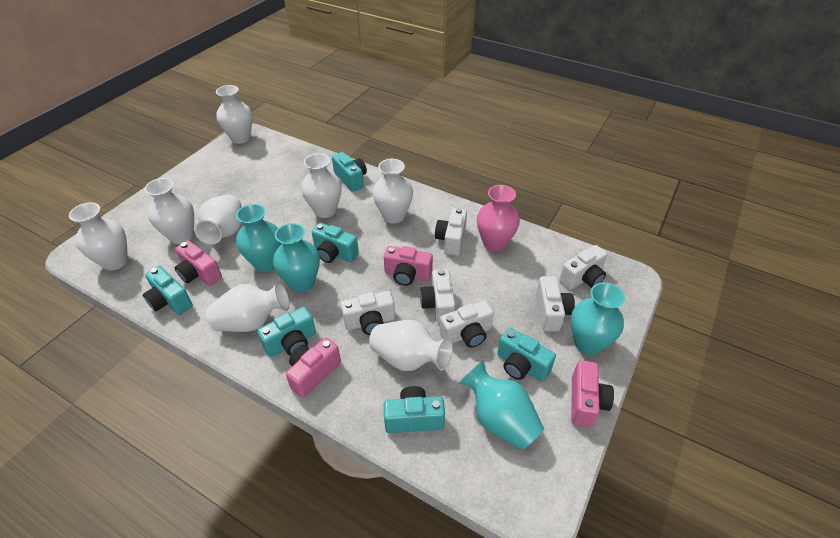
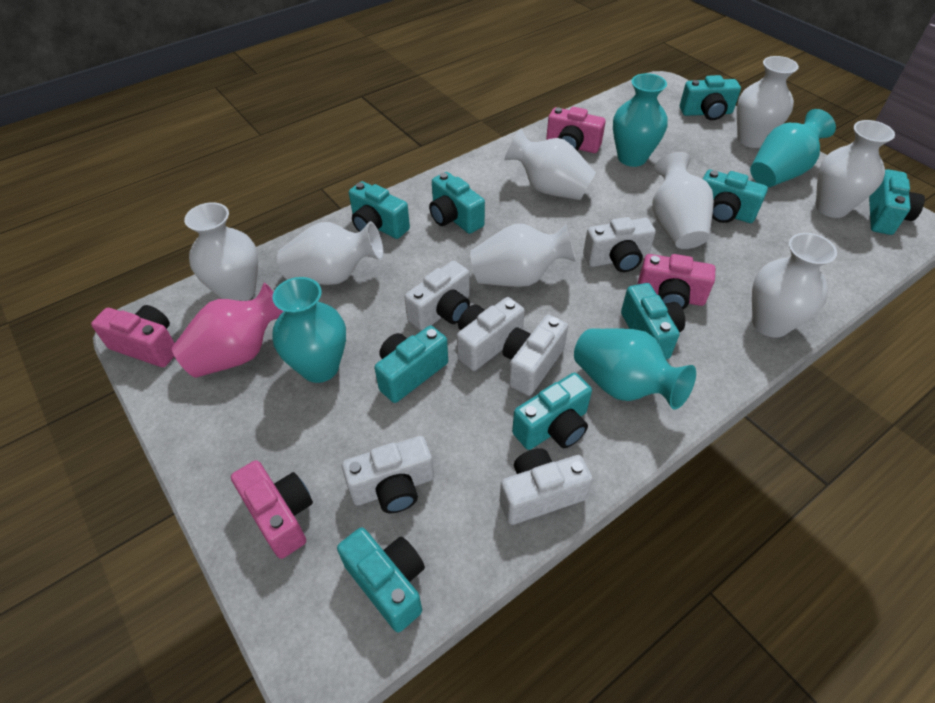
turquoise camera: [143,266,193,315] [257,307,316,357] [312,223,359,263] [332,152,367,192] [384,386,445,433] [497,328,556,382] = 6 -> [337,527,425,632] [349,181,410,239] [374,326,448,403] [429,172,485,234] [512,373,592,450] [621,283,685,359] [680,75,741,120] [703,170,768,223] [869,169,925,235] = 9

